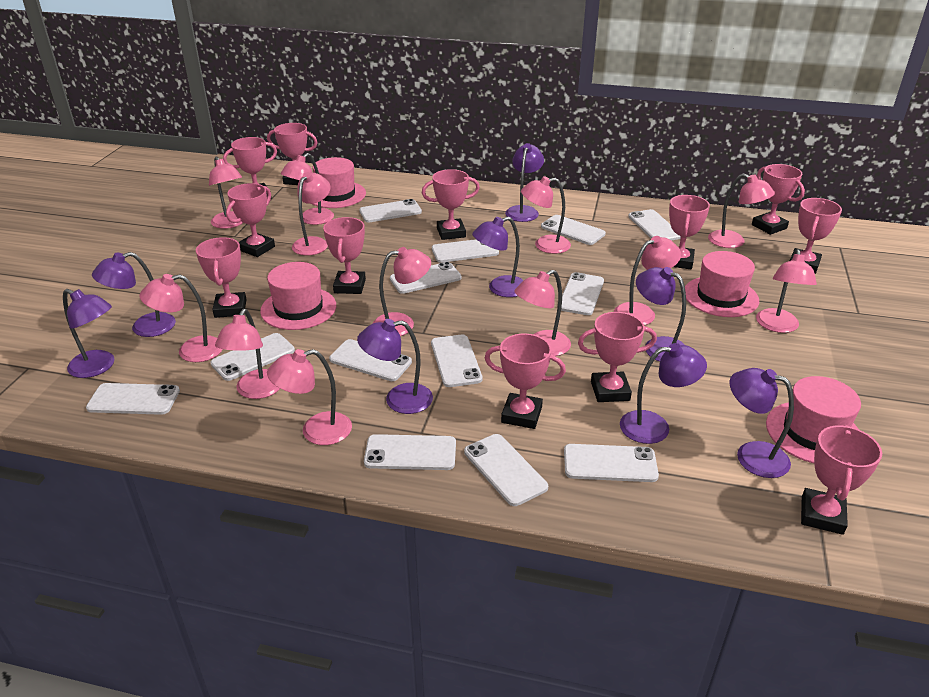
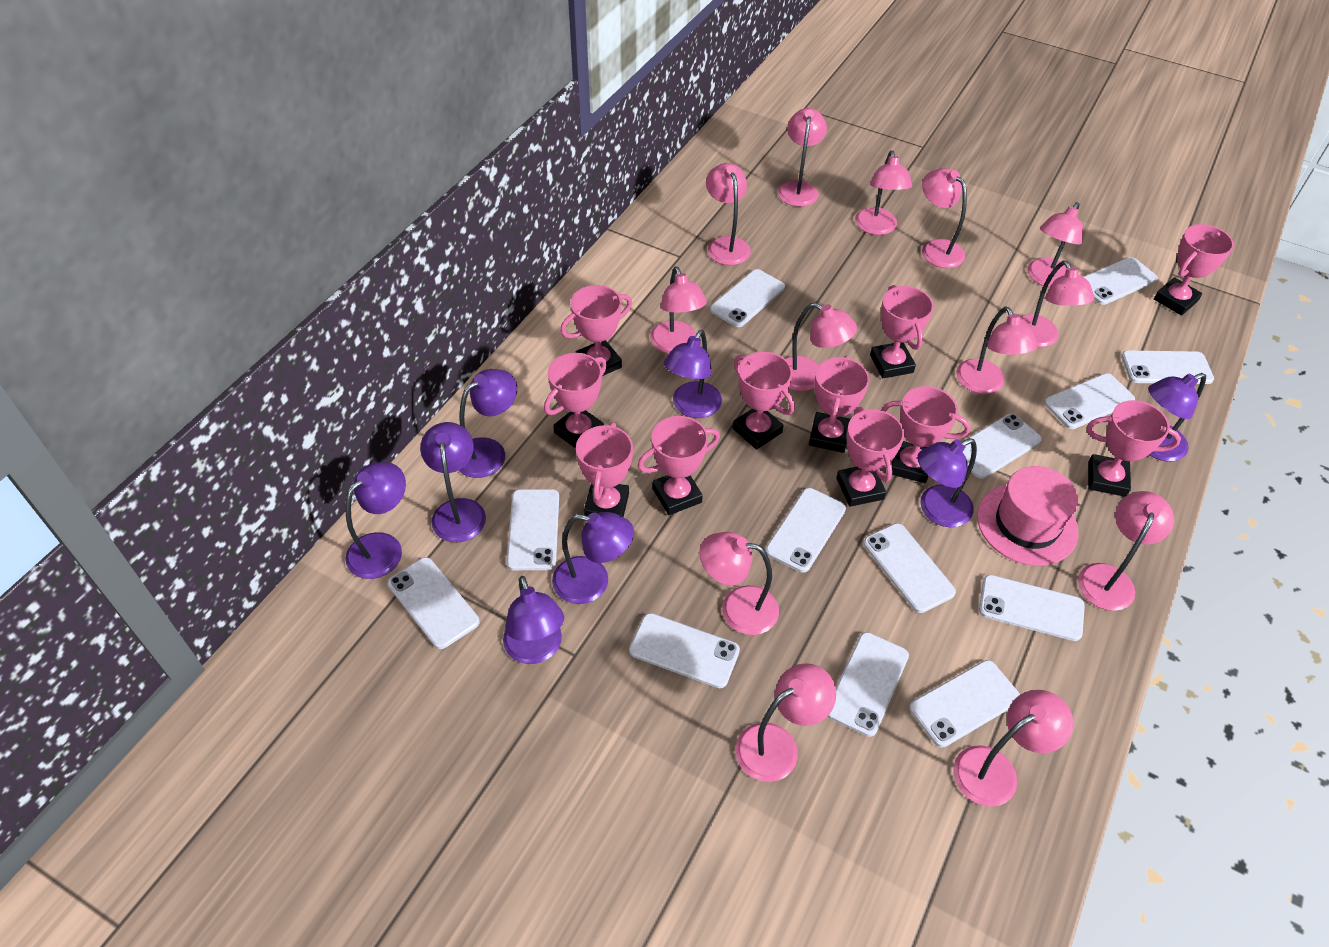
pink hat: [260,262,336,330] [312,157,366,208] [685,251,759,317] [766,376,861,463] = 4 -> [977,466,1079,566] = 1
pink lamp: [139,274,223,362] [209,157,243,229] [215,309,280,399] [267,349,352,445] [281,153,334,225] [292,172,331,255] [373,247,431,336] [514,270,571,356] [521,176,571,254] [614,236,681,325] [708,173,775,248] [756,249,817,333] = 12 -> [650,266,707,354] [699,532,779,635] [706,163,751,265] [735,663,836,782] [778,108,827,207] [785,303,857,391] [855,150,912,235] [922,168,967,268] [953,690,1074,807] [956,306,1037,394] [1020,261,1095,347] [1028,202,1083,288] [1078,491,1174,611] = 13
pink trophy: [196,237,247,318] [223,137,277,198] [226,183,275,257] [267,123,318,185] [323,217,366,294] [422,169,480,240] [485,333,566,429] [578,312,657,402] [669,195,710,269] [752,164,805,235] [790,198,842,274] [801,425,882,535] = 12 -> [544,353,607,449] [560,285,632,376] [576,422,633,517] [637,416,720,515] [733,352,795,450] [809,355,870,453] [836,407,905,507] [870,285,934,378] [881,386,970,483] [1087,400,1181,497] [1154,224,1234,316] = 11

